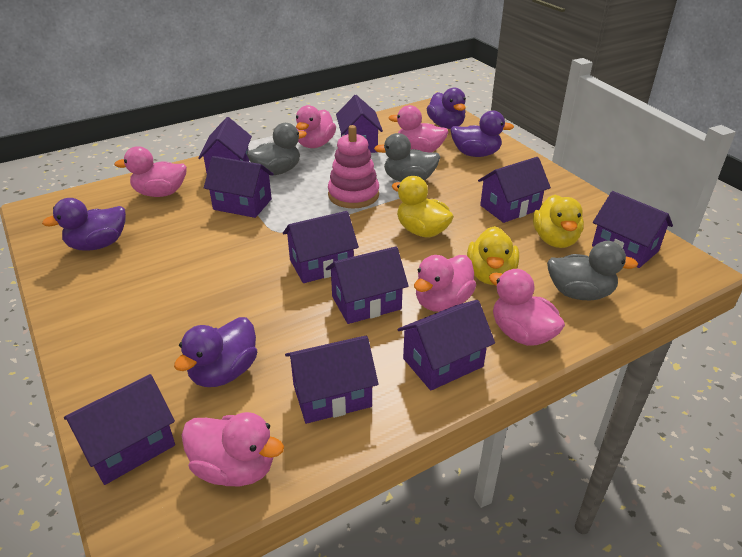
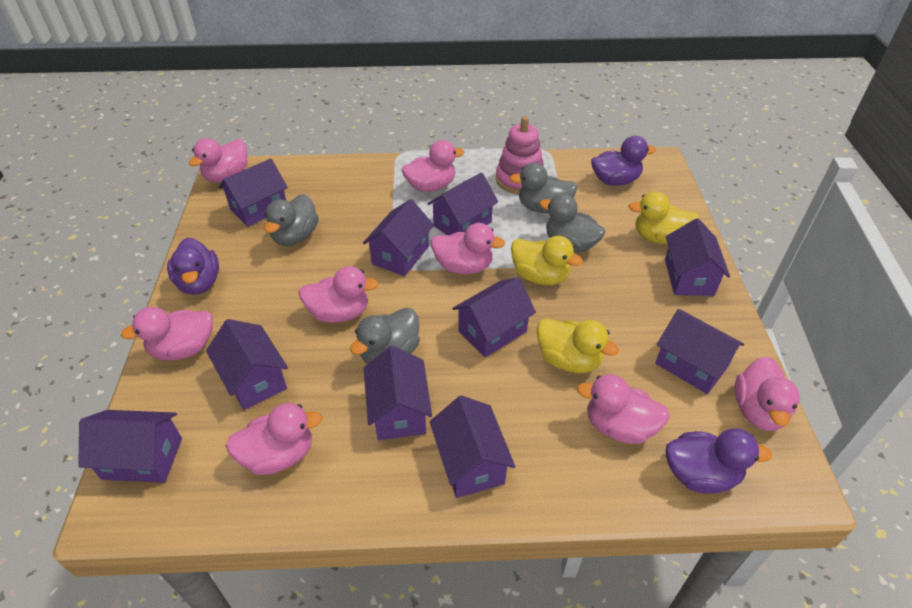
grey duck: [247,123,307,175] [374,133,440,182] [547,241,638,301] = 3 -> [265,194,319,246] [350,308,420,364] [509,163,577,213] [539,194,605,253] = 4
pink duck: [114,146,187,197] [181,412,284,486] [296,105,336,148] [388,105,448,152] [414,255,476,312] [489,269,565,346] = 6 -> [121,307,213,361] [189,138,247,182] [226,403,323,475] [299,266,378,323] [402,140,464,192] [431,223,505,274] [577,374,670,444] [734,357,800,431] = 8
purple duck: [42,198,126,251] [174,317,257,387] [427,88,466,129] [450,110,514,157] = 4 -> [167,238,219,295] [591,136,656,186] [666,428,772,494] = 3

